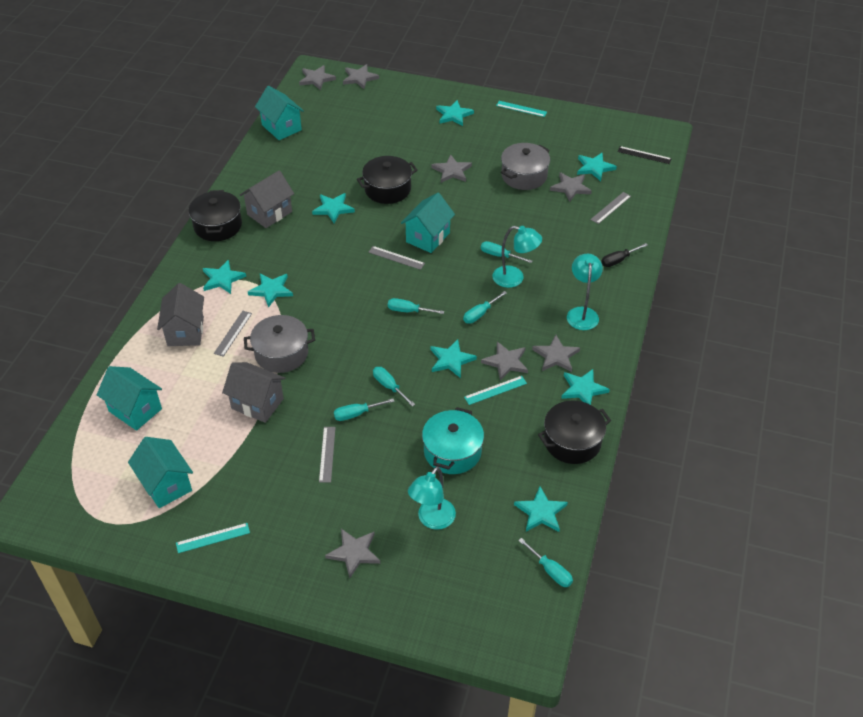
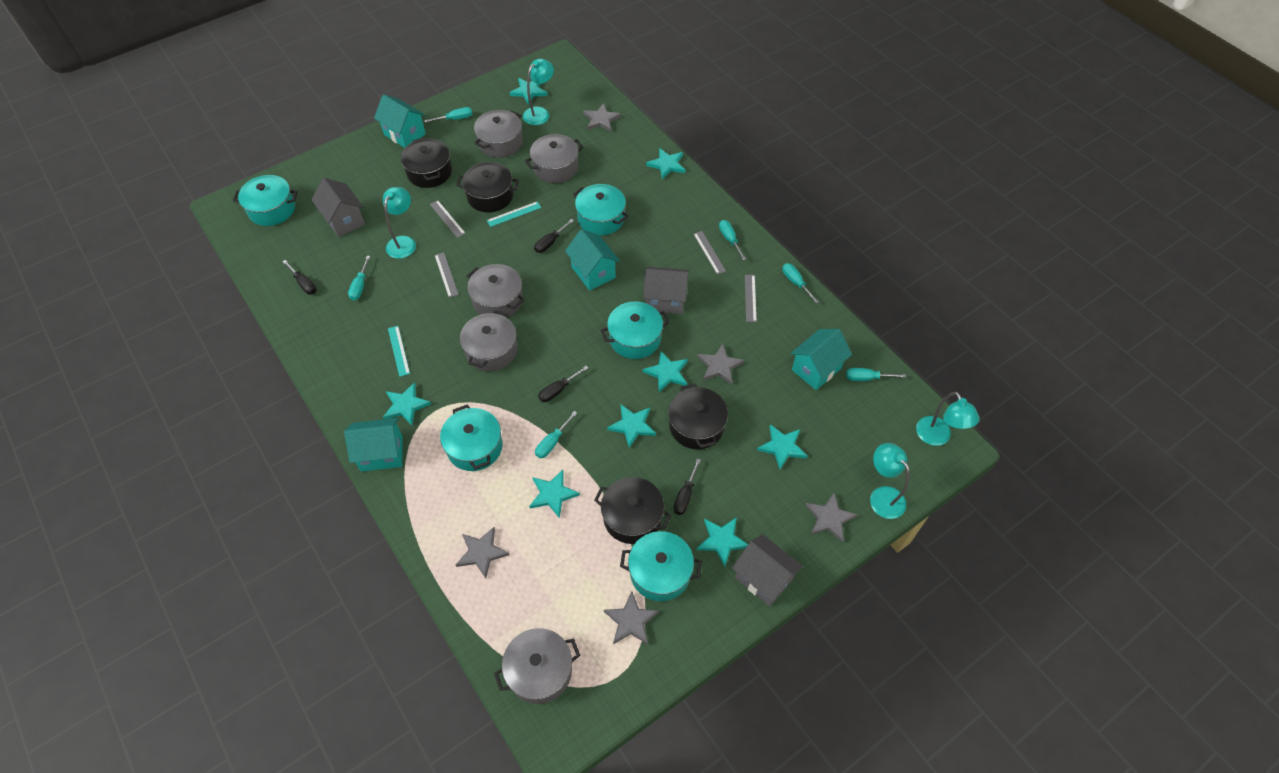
black pot: [189,190,242,241] [357,156,418,204] [538,401,611,464] = 3 -> [401,137,452,188] [456,162,519,213] [594,477,671,544] [668,383,728,449] = 4
black ruler: [618,146,672,164] = 1 -> none = 0
black screwdriver: [601,243,648,267] = 1 -> [282,260,317,294] [534,219,574,253] [538,366,588,402] [673,459,701,515] = 4
grey pot: [244,315,315,373] [501,143,550,190] = 2 -> [460,310,518,371] [467,264,524,317] [474,110,523,158] [494,628,580,704] [525,134,583,183] = 5
grey star: [299,65,336,90] [325,529,380,578] [343,64,379,89] [432,155,472,183] [481,342,528,381] [532,335,580,372] [550,172,592,202] = 7 -> [456,527,509,579] [583,103,621,132] [604,591,659,645] [697,344,744,384] [805,493,857,542] = 5
turquoise lamp: [408,467,456,530] [492,226,542,288] [567,254,603,330] = 3 -> [383,187,416,259] [523,59,554,125] [870,443,910,519] [916,392,979,446] = 4
turquoise pot: [422,407,484,474] = 1 -> [233,175,298,226] [440,404,503,471] [573,184,628,235] [601,302,670,359] [620,531,702,601] = 5
turquoise ruler: [176,523,250,553] [464,376,527,405] [496,101,547,117] = 3 -> [388,326,410,377] [487,201,541,227] = 2

